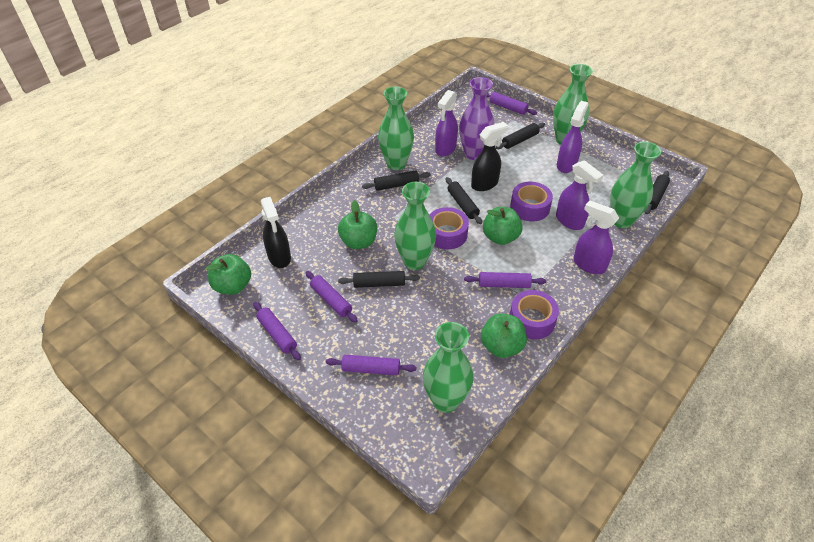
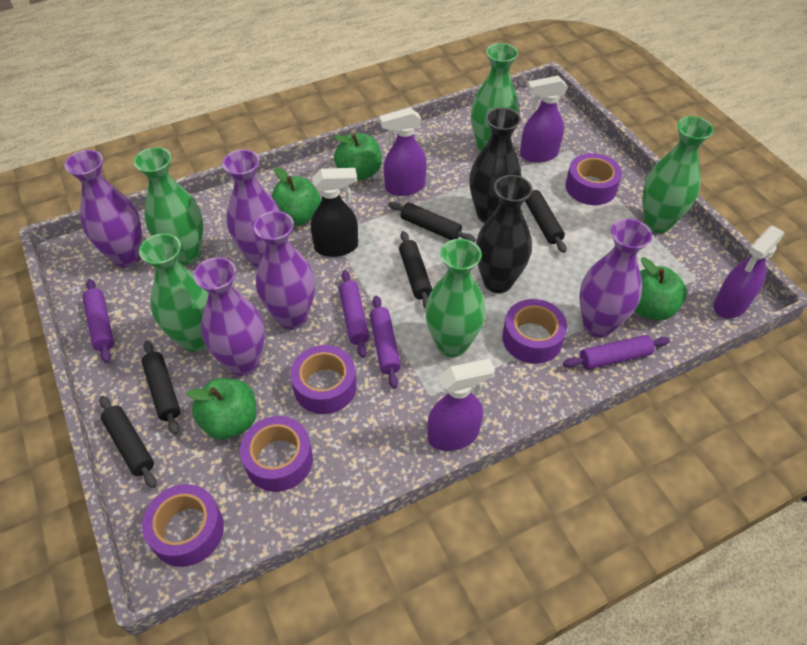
black spray bottle: [260,197,291,268] [471,122,508,191] = 2 -> [311,168,358,257] = 1
black vase: none = 0 -> [469,107,522,223] [476,175,533,293] = 2
purple rolling pin: [253,302,301,360] [305,271,358,323] [326,355,416,375] [464,272,546,288] [487,92,537,115] = 5 -> [83,279,114,363] [339,270,369,358] [370,296,401,389] [563,335,670,369] = 4
purple tape: [430,207,469,249] [509,290,559,339] [510,182,553,221] = 3 -> [142,484,224,567] [240,416,313,492] [290,345,357,414] [502,299,567,364] [565,153,622,205] = 5
purple vase: [459,77,494,160] = 1 -> [64,150,142,268] [194,257,265,376] [222,150,280,267] [254,211,315,329] [579,219,652,337] = 5

